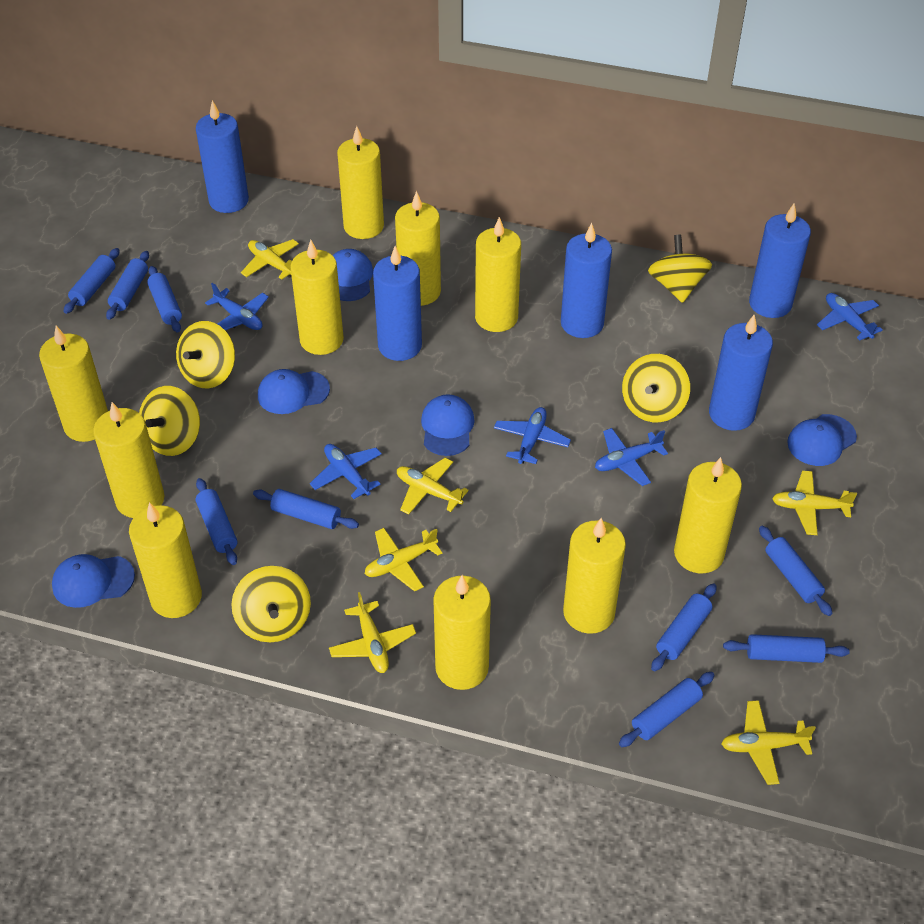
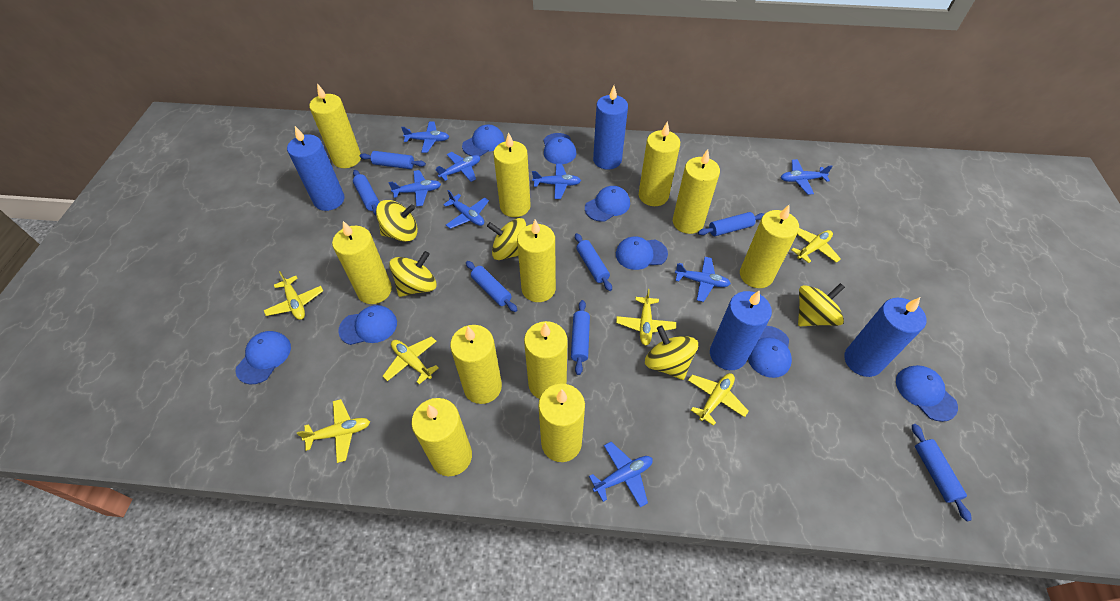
blue candle: [196,100,249,213] [373,246,422,361] [561,223,612,338] [709,315,773,431] [749,204,811,318] = 5 -> [287,126,345,211] [593,86,628,170] [710,290,772,370] [844,297,926,377] = 4
blue cap: [52,554,135,608] [258,369,330,414] [332,249,373,301] [421,394,475,456] [787,414,857,466] = 5 -> [236,331,291,384] [338,305,397,345] [462,125,504,156] [543,133,576,164] [585,186,630,222] [616,236,668,270] [748,326,792,378] [896,365,958,422] = 8
blue plane: [205,283,269,330] [310,444,382,499] [494,407,571,464] [595,428,668,486] [817,293,883,340] = 5 -> [388,170,441,206] [401,121,449,153] [435,152,480,182] [443,190,489,229] [532,163,581,199] [589,442,653,507] [675,257,731,302] [781,159,833,195] = 8
blue rolling pin: [63,248,120,314] [106,251,149,320] [147,266,182,333] [196,478,237,565] [253,489,359,529] [619,672,715,747] [651,583,717,671] [723,634,850,663] [759,526,833,616] = 9 -> [353,170,379,215] [360,151,426,169] [466,261,517,312] [571,300,590,375] [575,233,612,291] [698,212,764,236] [912,424,971,522] = 7
yellow candle: [39,326,108,442] [93,402,164,518] [129,502,202,618] [290,239,344,355] [337,126,384,239] [395,191,441,306] [433,575,491,690] [475,217,521,332] [563,518,626,634] [674,457,742,573] = 10 -> [309,83,361,168] [332,221,392,304] [411,398,472,476] [450,325,502,404] [493,132,531,217] [517,219,556,302] [524,321,568,399] [538,384,585,462] [639,121,680,206] [673,149,720,234] [740,205,799,288] = 11

